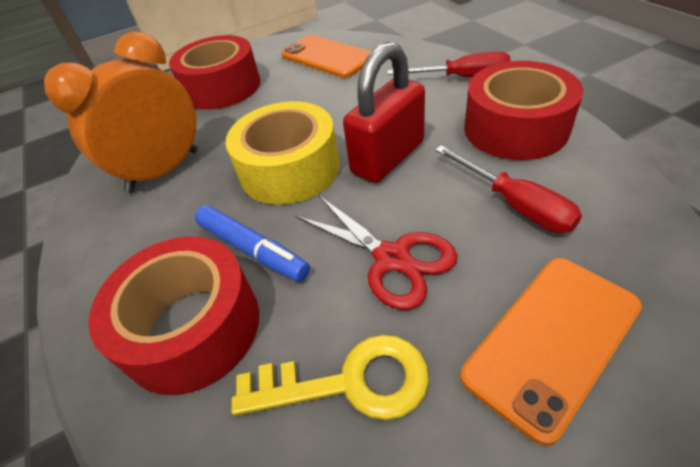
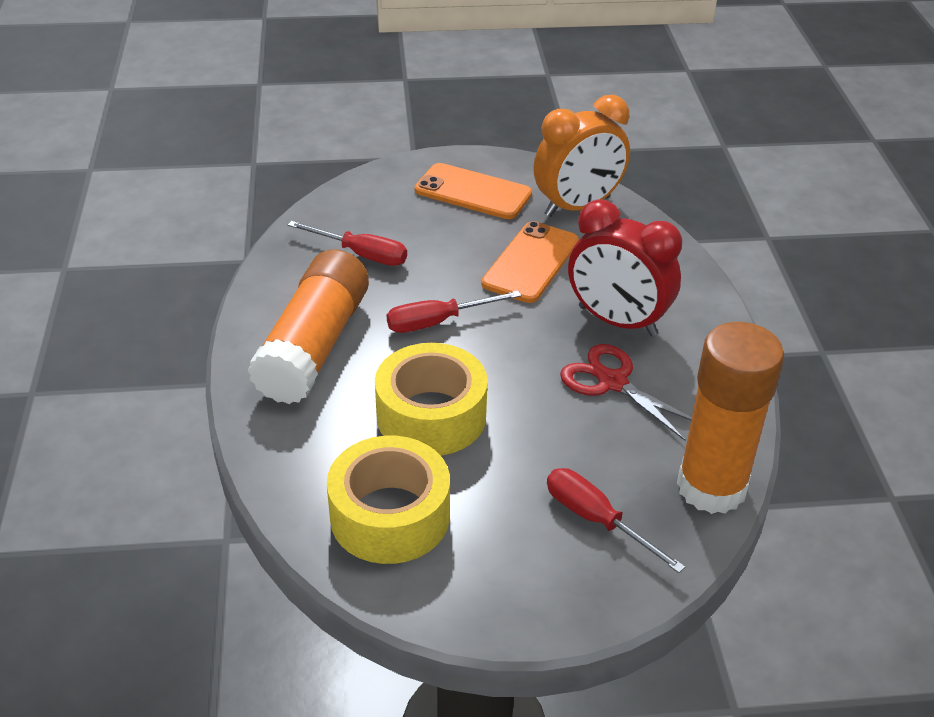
blue marker: [195,205,310,282] = 1 -> none = 0
orange glue stick: none = 0 -> [248,249,369,404] [677,322,784,514] = 2
red clock: none = 0 -> [568,199,682,336] = 1
red padlock: [343,42,425,183] = 1 -> none = 0
red screwdriver: [387,51,511,77] [435,145,582,233] = 2 -> [288,221,407,266] [387,291,521,333] [547,468,685,573] = 3
red tape: [88,236,259,395] [169,35,260,110] [464,61,583,160] = 3 -> none = 0
yellow key: [231,335,429,420] = 1 -> none = 0
yellow tape: [226,101,340,205] = 1 -> [327,436,450,564] [375,343,488,456] = 2

